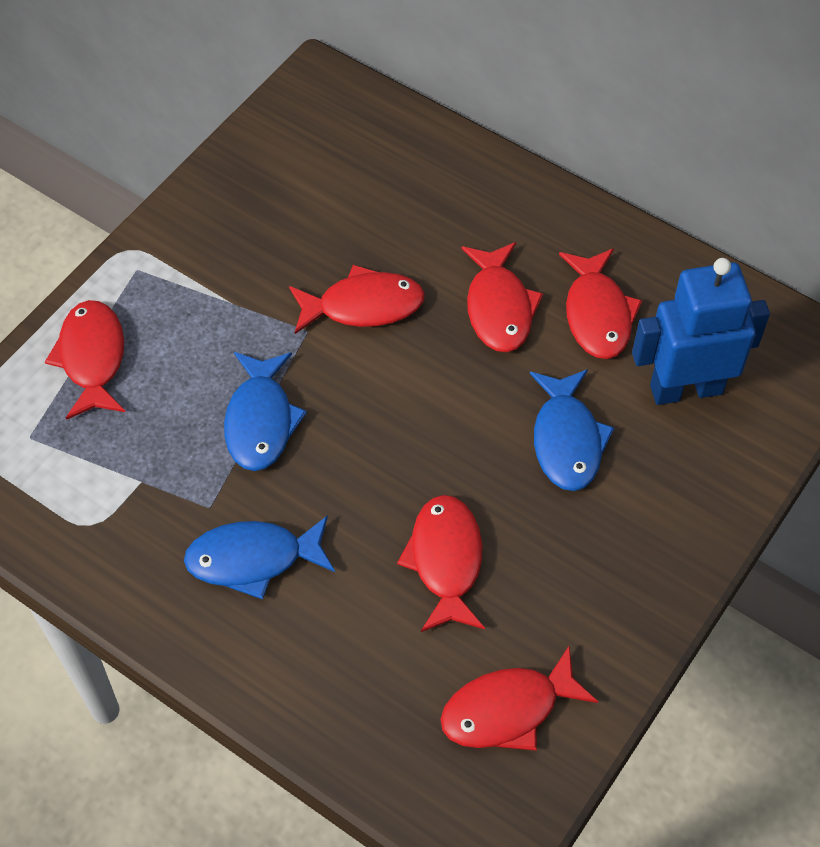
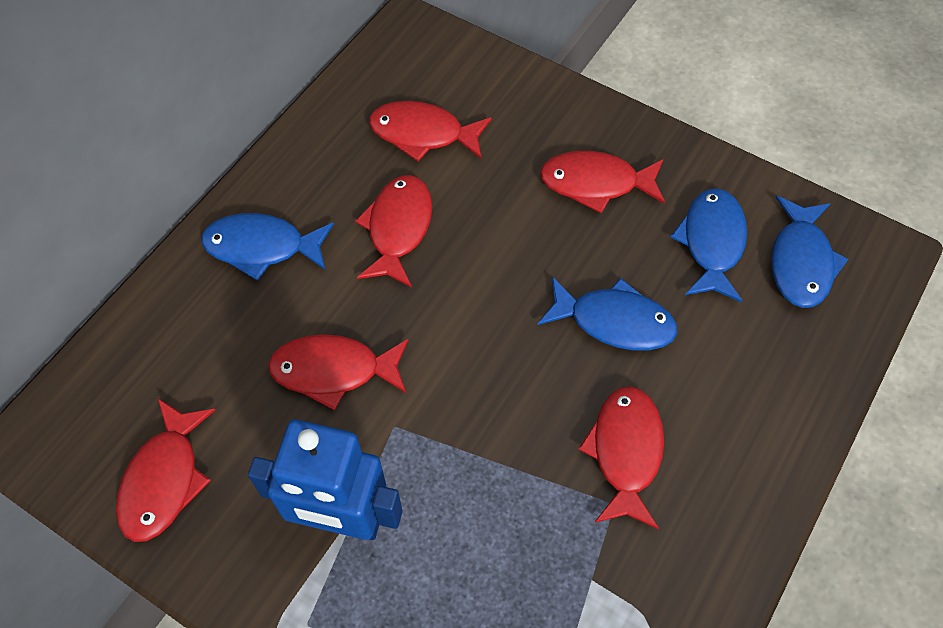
blue fish: [184,515,335,599] [224,352,307,471] [530,369,615,491] = 3 -> [201,213,334,281] [538,277,677,351] [671,188,747,302] [771,196,848,308] = 4

